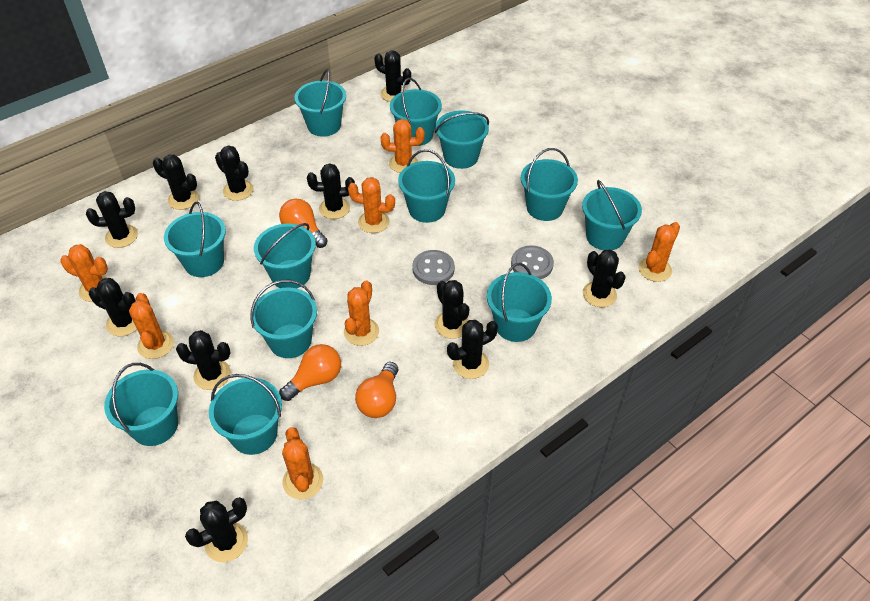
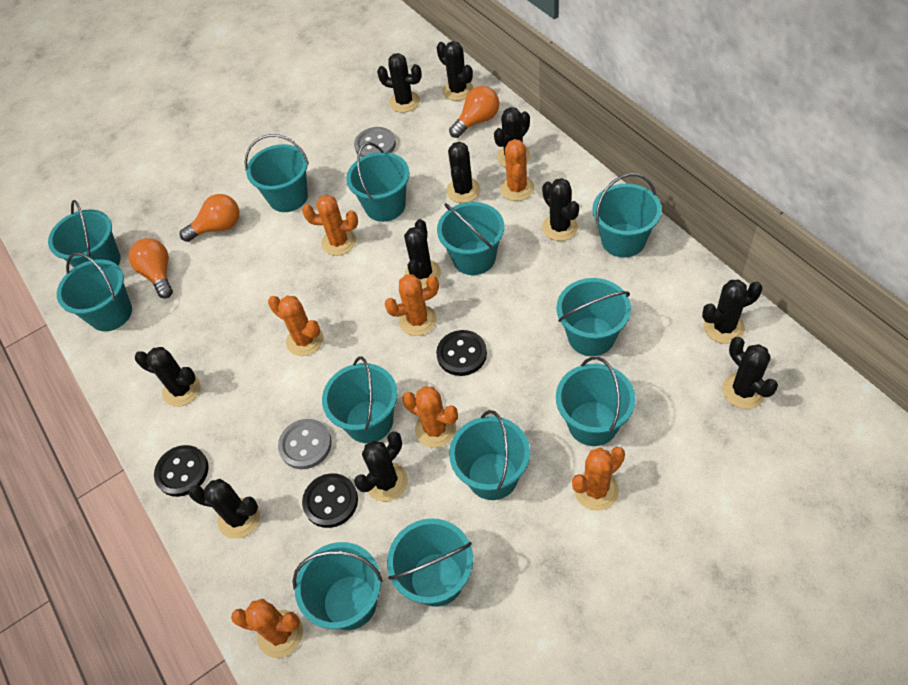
black button: none = 0 -> [154,445,209,497] [302,473,358,528] [436,330,487,376] = 3

